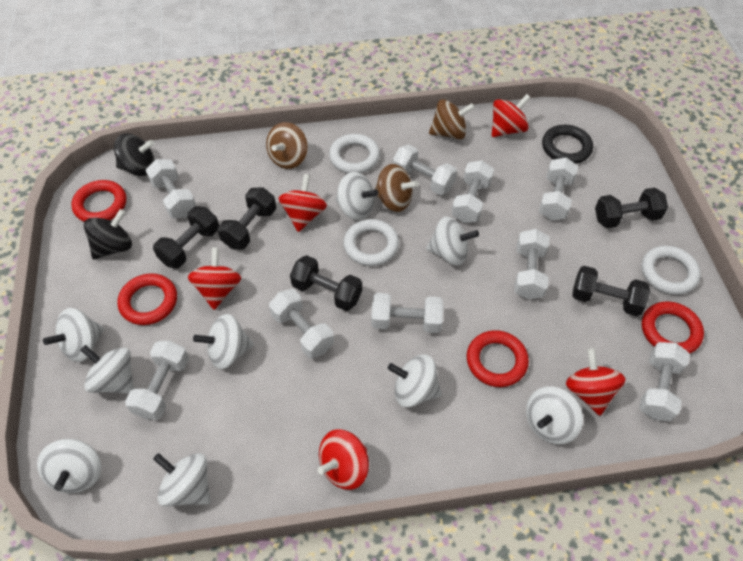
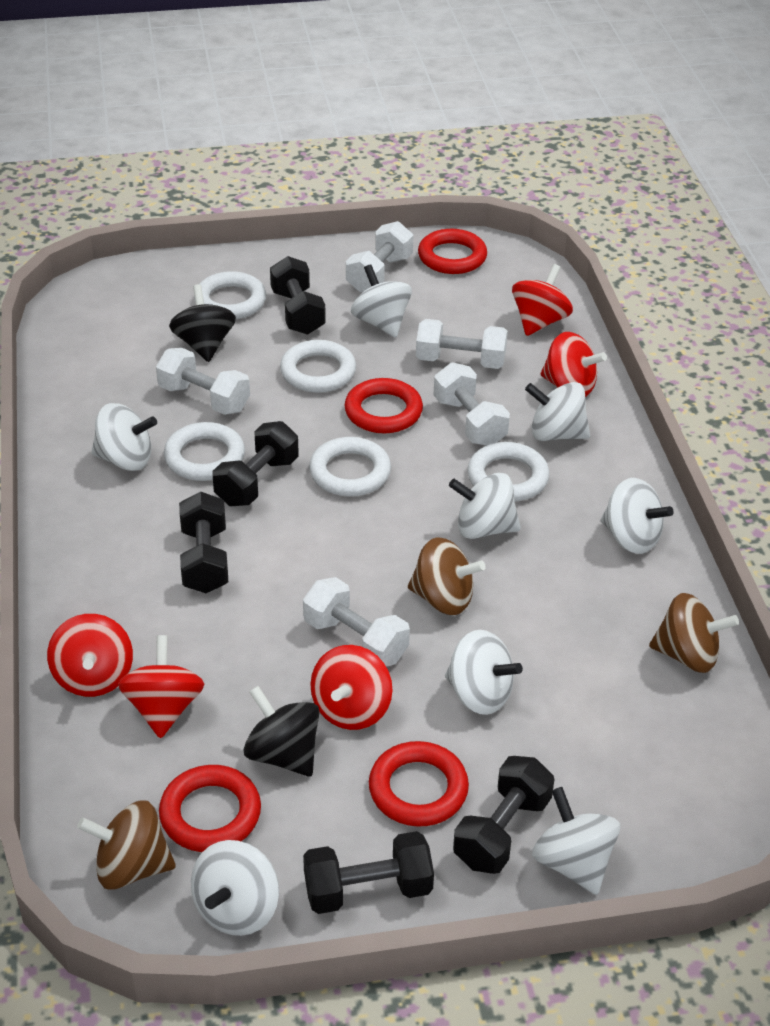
black ring: [542,125,593,164] = 1 -> none = 0
white dumbbell: [125,341,189,420] [146,159,196,218] [269,289,334,359] [371,293,443,333] [393,145,457,195] [452,160,494,223] [514,229,549,300] [539,157,578,220] [639,342,690,421] = 9 -> [156,348,250,415] [303,577,410,667] [346,221,413,293] [416,319,508,369] [434,362,510,446] = 5
white ring: [329,134,380,173] [343,219,399,266] [641,245,701,295] = 3 -> [164,422,245,481] [194,271,266,319] [280,340,356,393] [309,437,391,497] [467,442,549,502] = 5
white spinning top: [37,439,101,493] [43,308,104,362] [80,345,134,394] [153,453,210,507] [193,314,254,369] [336,172,378,220] [388,354,442,408] [426,216,479,265] [526,386,583,444] = 9 -> [91,403,157,471] [191,840,279,936] [351,264,412,337] [445,630,523,715] [449,473,521,539] [525,382,590,441] [532,787,620,895] [601,478,674,554] = 8

